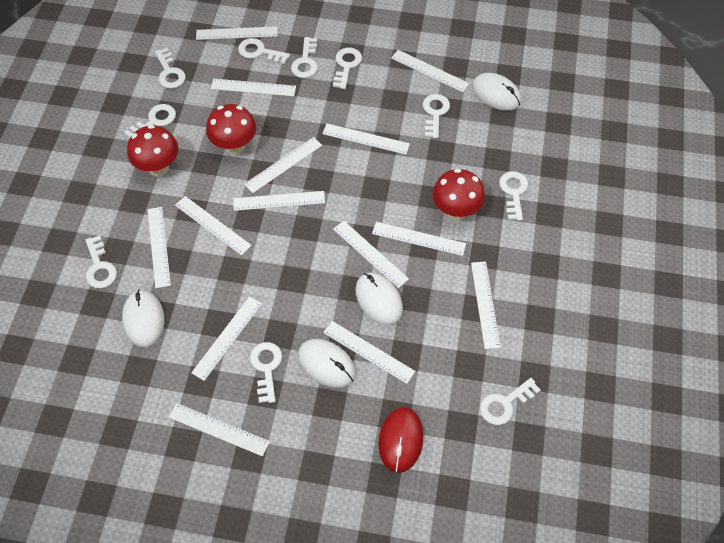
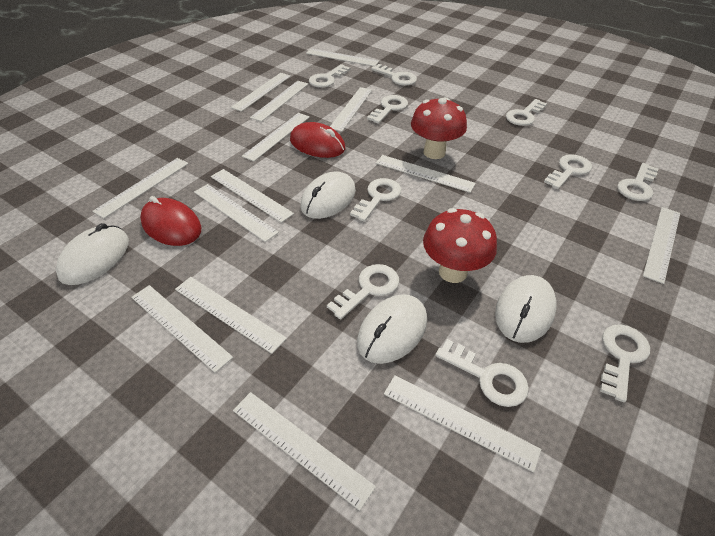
red mouse: [378,407,423,473] = 1 -> [140,196,201,246] [290,122,345,158] = 2
red mushroom: [127,125,178,177] [206,104,256,155] [432,169,485,221] = 3 -> [411,97,467,159] [423,208,497,283] = 2

